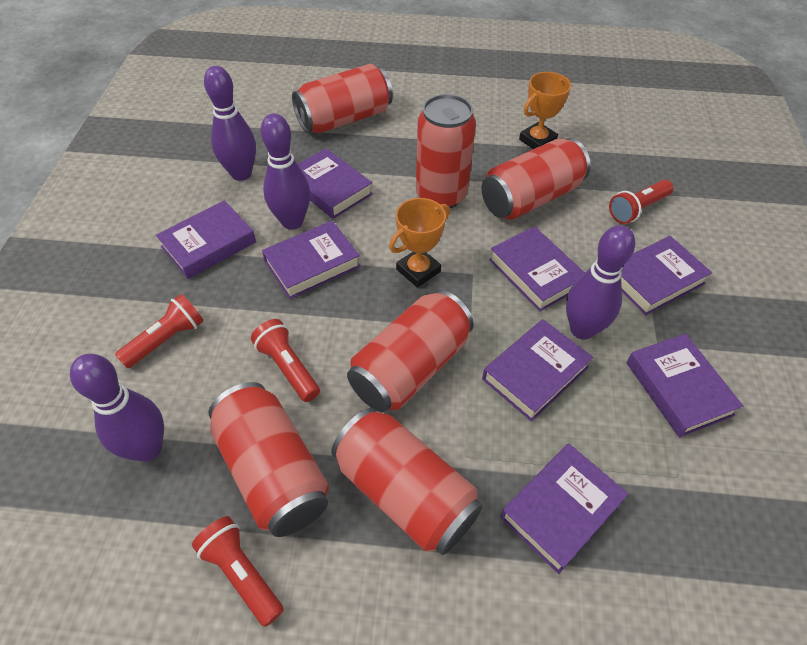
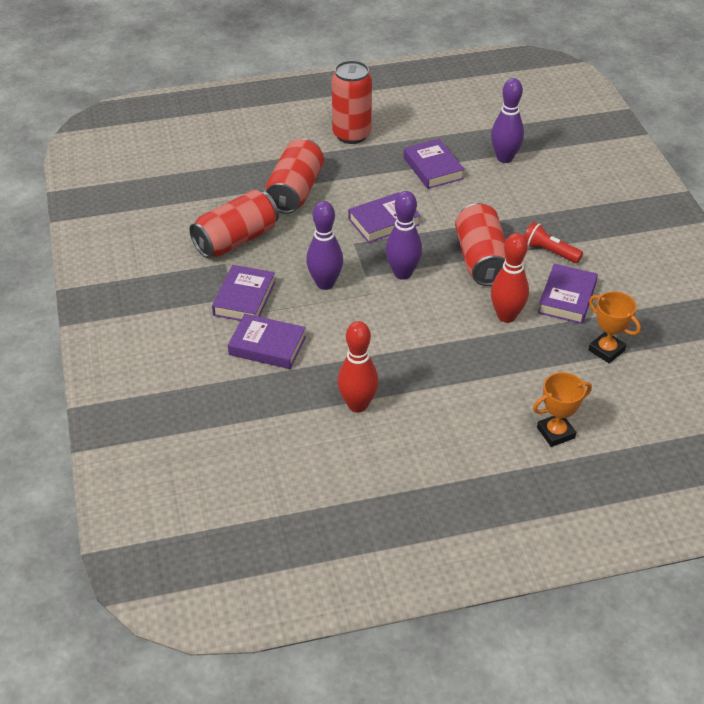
purple book: [156,201,256,279] [262,221,361,299] [298,148,373,219] [482,319,593,422] [489,226,585,312] [500,444,628,574] [621,236,712,315] [626,334,743,437] = 8 -> [212,265,275,321] [228,314,306,369] [348,192,420,243] [404,139,465,189] [538,264,598,324] = 5
purple bowling pin: [70,354,164,462] [204,66,256,181] [260,113,310,230] [566,225,635,340] = 4 -> [306,201,343,290] [386,191,422,280] [491,78,524,163] = 3
red bowling pin: none = 0 -> [337,321,379,413] [491,233,529,323] = 2
red can: [209,382,329,537] [292,64,393,133] [331,408,483,555] [347,290,474,413] [416,94,476,210] [482,138,591,220] = 6 -> [190,190,279,258] [266,139,324,214] [332,60,372,144] [455,203,506,286] = 4
red flashlight: [115,294,204,368] [192,516,284,627] [251,319,320,402] [609,180,673,224] = 4 -> [524,222,583,263] = 1

